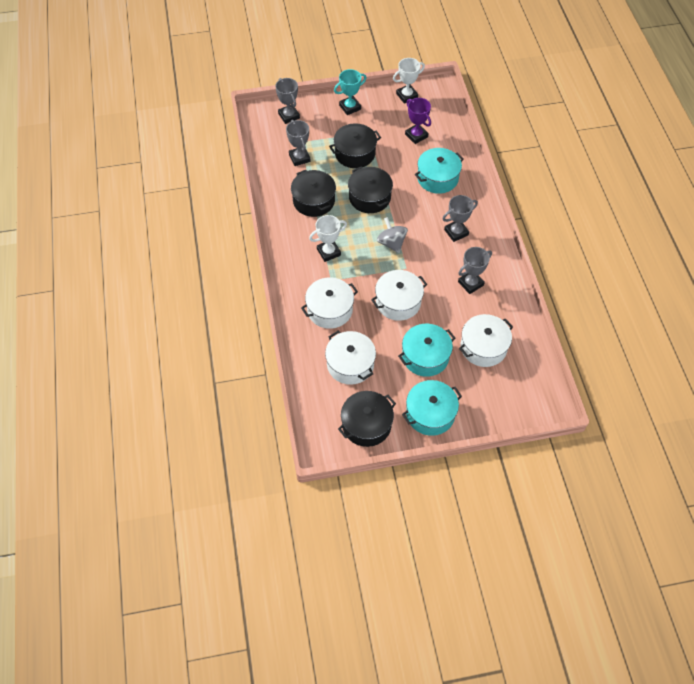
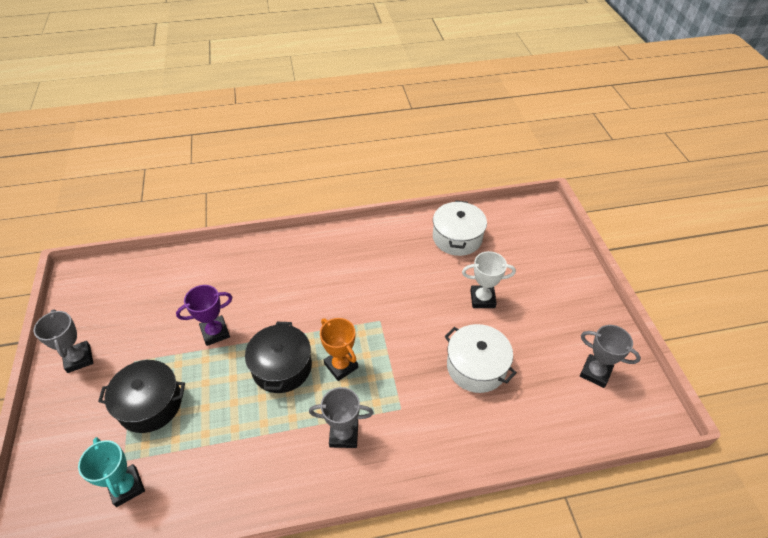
black pot: [291,170,336,217] [329,123,381,168] [338,391,396,447] [348,167,393,213] = 4 -> [98,360,185,433] [245,322,312,393] = 2
grey spinning top: [377,217,408,253] = 1 -> none = 0
grey trophy: [275,78,300,124] [286,120,310,166] [442,195,478,242] [458,247,492,294] = 4 -> [34,310,93,373] [309,387,374,448] [580,325,641,388] = 3
orange trophy: none = 0 -> [320,318,358,381] = 1
turquoise pot: [398,324,456,377] [402,380,462,436] [415,148,464,194] = 3 -> none = 0
white pot: [301,277,358,329] [325,331,376,385] [371,270,427,321] [459,314,513,367] = 4 -> [433,201,487,256] [445,324,517,393] = 2
white trophy: [309,215,347,262] [393,58,425,104] = 2 -> [462,251,516,308] = 1

